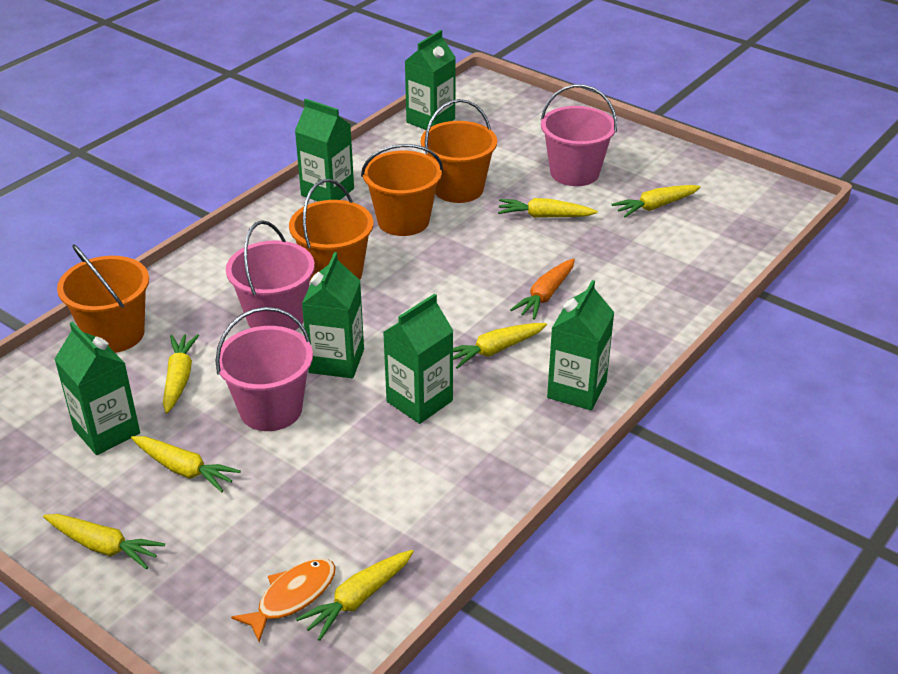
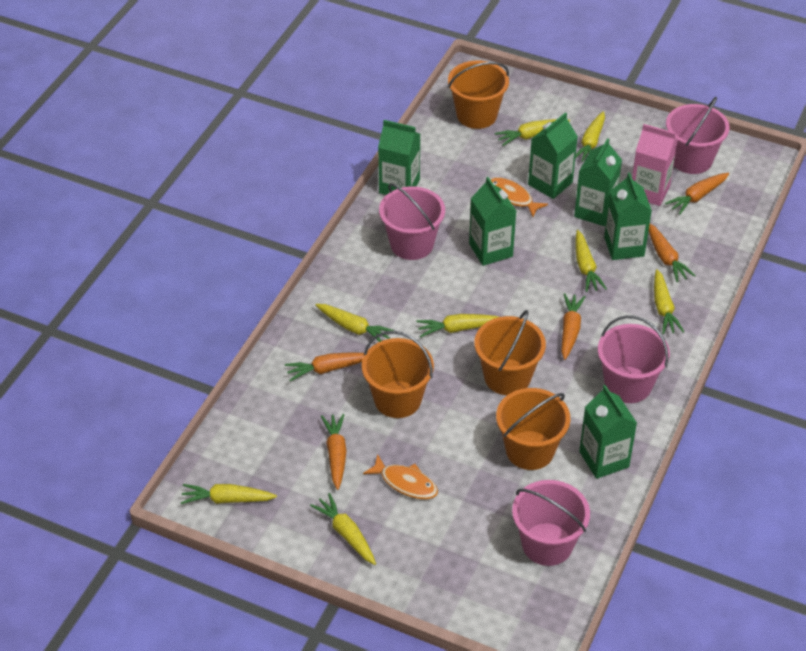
orange carrot: [510,258,575,320] = 1 -> [285,353,364,381] [321,414,347,490] [561,293,586,360] [649,224,696,282] [665,173,729,215] = 5
orange fish: [231,558,336,642] = 1 -> [363,454,438,499] [490,177,548,217] = 2
pink bucket: [215,307,313,431] [226,220,315,331] [541,84,617,186] = 3 -> [379,183,445,260] [512,480,590,566] [598,315,670,403] [666,97,730,174] = 4
pink carton: none = 0 -> [632,124,678,206] = 1
yellow carrot: [43,514,165,569] [131,436,241,492] [163,334,199,414] [296,550,414,641] [453,323,547,369] [498,198,598,218] [612,185,700,217] = 7 -> [181,484,277,504] [310,493,376,565] [315,304,395,342] [416,314,499,337] [495,119,570,146] [575,111,605,162] [576,230,607,292] [654,269,684,334] = 8

